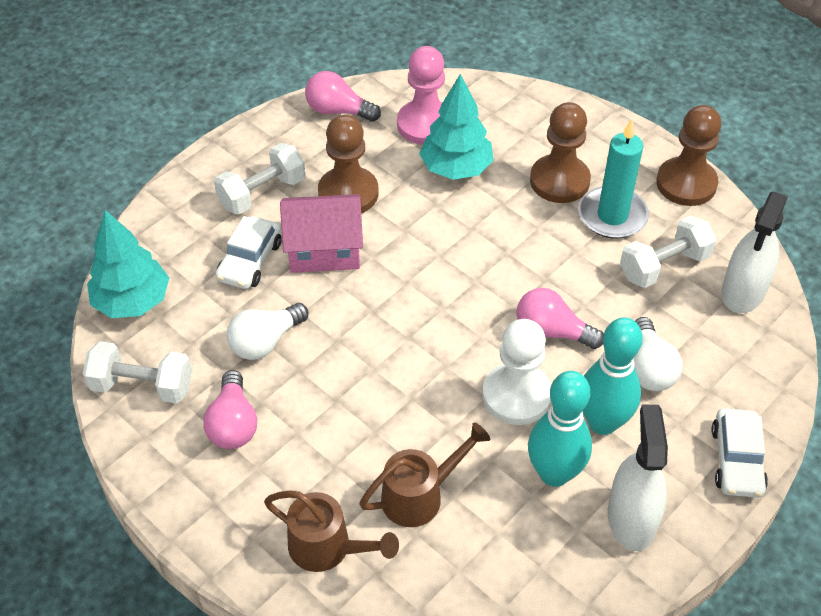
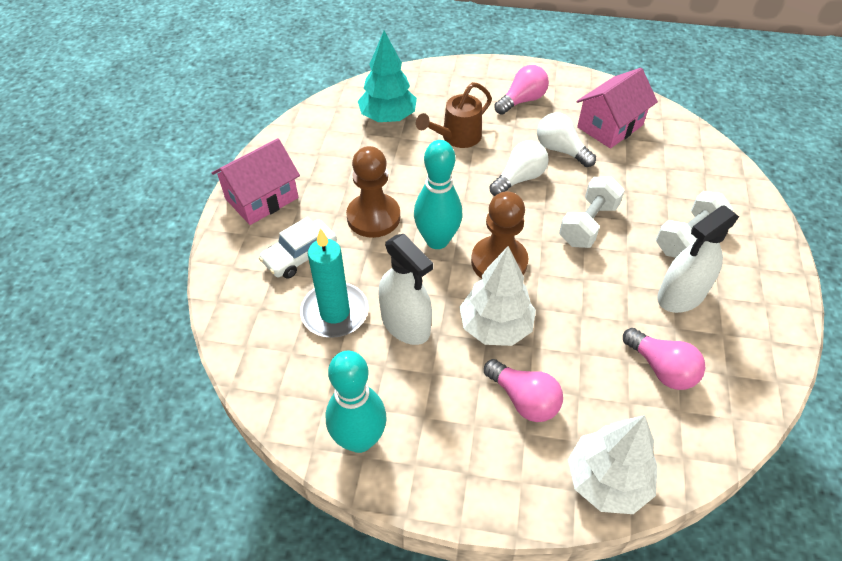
brown pawn: [318,115,378,213] [530,102,591,203] [656,105,721,206] = 3 -> [346,146,400,238] [471,191,529,279] = 2
brown watering can: [264,490,399,572] [359,423,490,527] = 2 -> [416,82,492,148] = 1
pink house: [280,194,363,273] = 1 -> [212,138,300,225] [577,68,658,148] = 2
pink pawn: [397,46,445,145] = 1 -> none = 0
turquoise tree: [87,210,169,318] [419,74,494,180] = 2 -> [358,31,417,122] = 1
white car: [215,216,282,289] [711,408,768,498] = 2 -> [259,217,337,279] = 1
white dumbbell: [83,341,192,403] [214,143,306,215] [620,215,717,288] = 3 -> [559,176,625,248] [656,191,733,258] = 2
white pawn: [482,319,551,425] = 1 -> none = 0
white tree: none = 0 -> [459,246,536,346] [568,415,658,514] = 2

